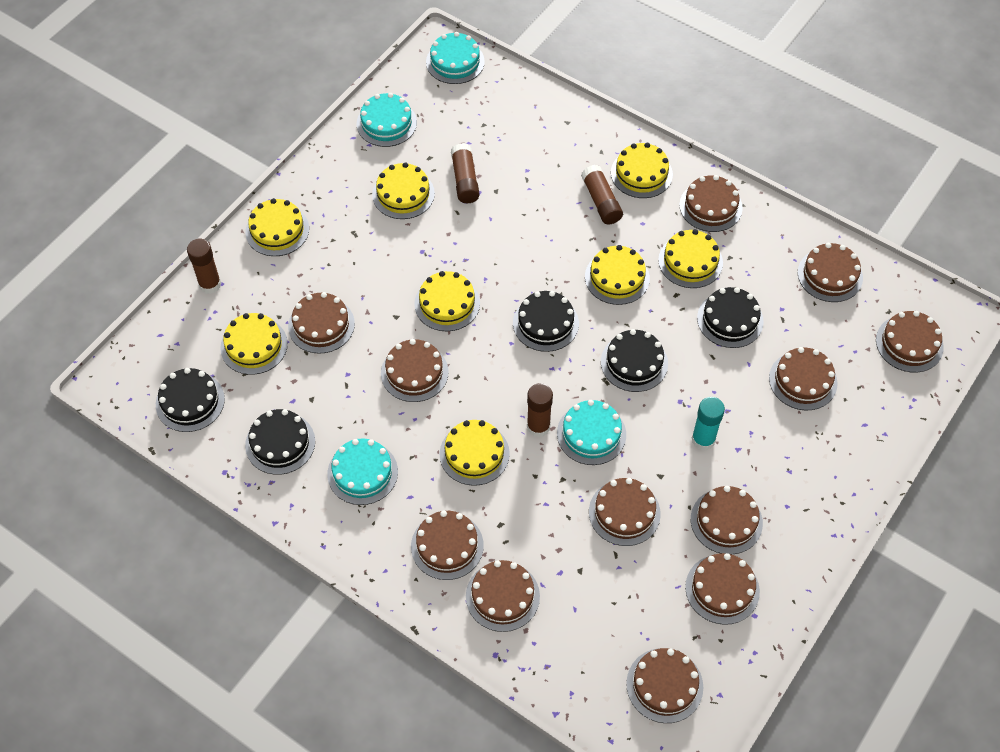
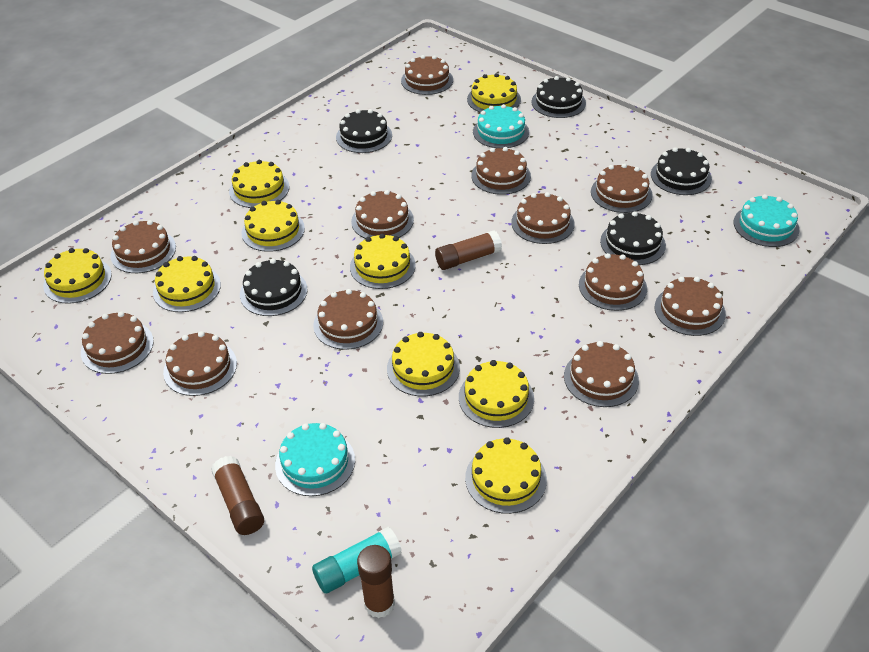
brown glue stick: [187,239,221,294] [451,143,480,203] [527,383,553,437] [581,165,623,225] = 4 -> [211,456,264,535] [357,545,395,618] [435,230,502,270] = 3
turquoise cake: [327,438,398,505] [357,93,417,147] [426,32,485,84] [557,400,626,465] = 4 -> [275,423,355,496] [473,104,529,148] [734,194,799,247] = 3
yellow cake: [220,313,288,375] [245,198,309,256] [372,162,435,219] [414,271,480,331] [440,420,510,486] [585,245,650,305] [611,143,673,198] [658,229,723,288] = 8 -> [43,248,112,304] [153,256,221,312] [229,160,289,208] [241,200,305,252] [350,233,416,289] [387,332,460,396] [459,360,534,428] [465,437,547,514] [467,73,521,113] = 9

